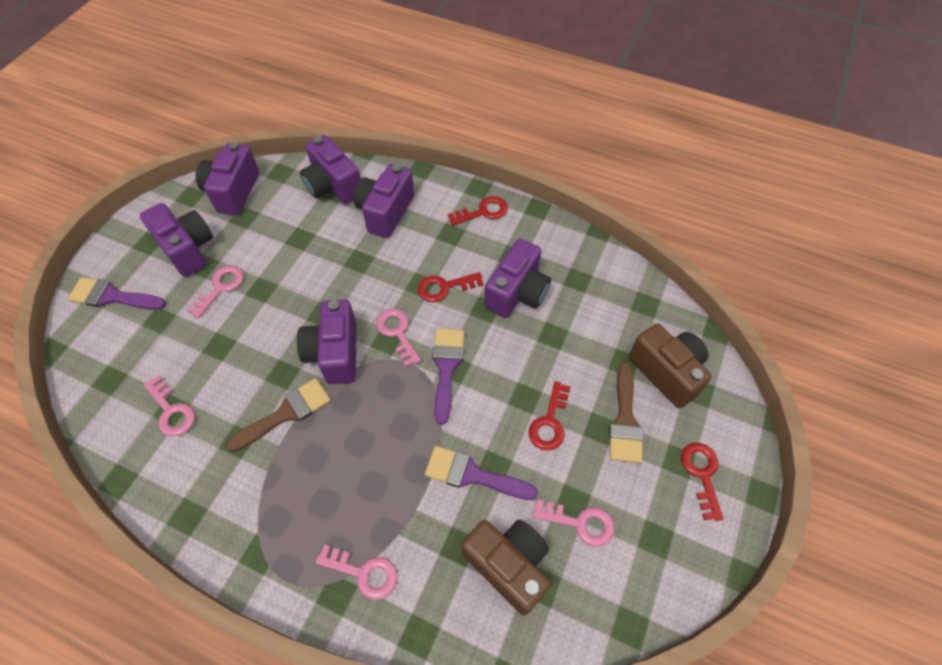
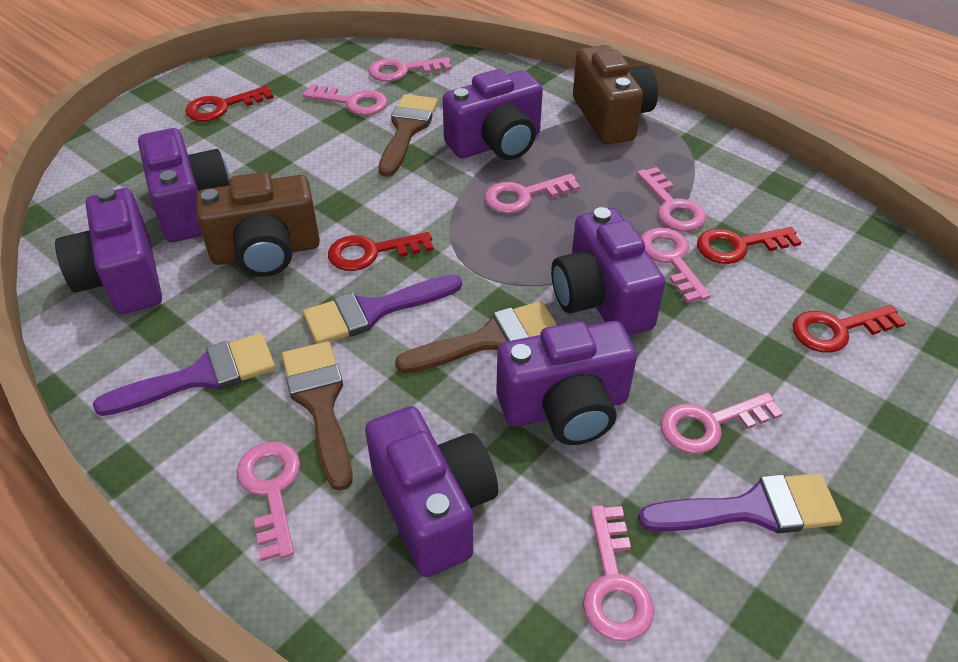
brown brush: [226,378,331,452] [609,362,643,463] = 2 -> [282,341,353,491] [379,94,438,177] [395,301,557,373] = 3
pink key: [144,375,195,436] [187,265,244,319] [315,544,398,600] [376,308,421,367] [532,499,615,547] = 5 -> [236,441,300,561] [303,84,387,115] [368,57,452,82] [484,174,580,214] [583,505,654,641] [637,167,706,232] [641,228,711,303] [661,392,783,454] = 8

